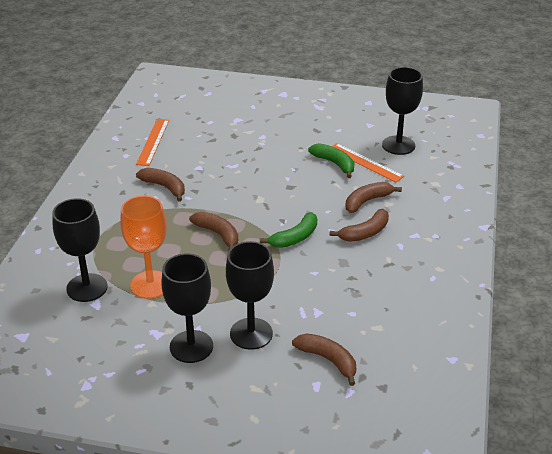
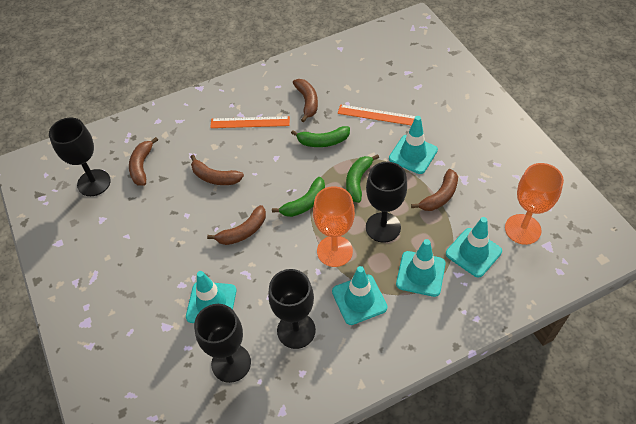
green banana: [260,212,317,248] [308,143,354,178] = 2 -> [272,177,325,217] [291,126,350,147] [346,154,379,203] = 3
orange goblet: [120,196,167,299] = 1 -> [313,186,355,267] [505,163,564,245] = 2
turquoise traffic cone: none = 0 -> [186,271,236,323] [332,266,388,325] [389,116,438,174] [396,239,446,297] [446,217,502,278] = 5

